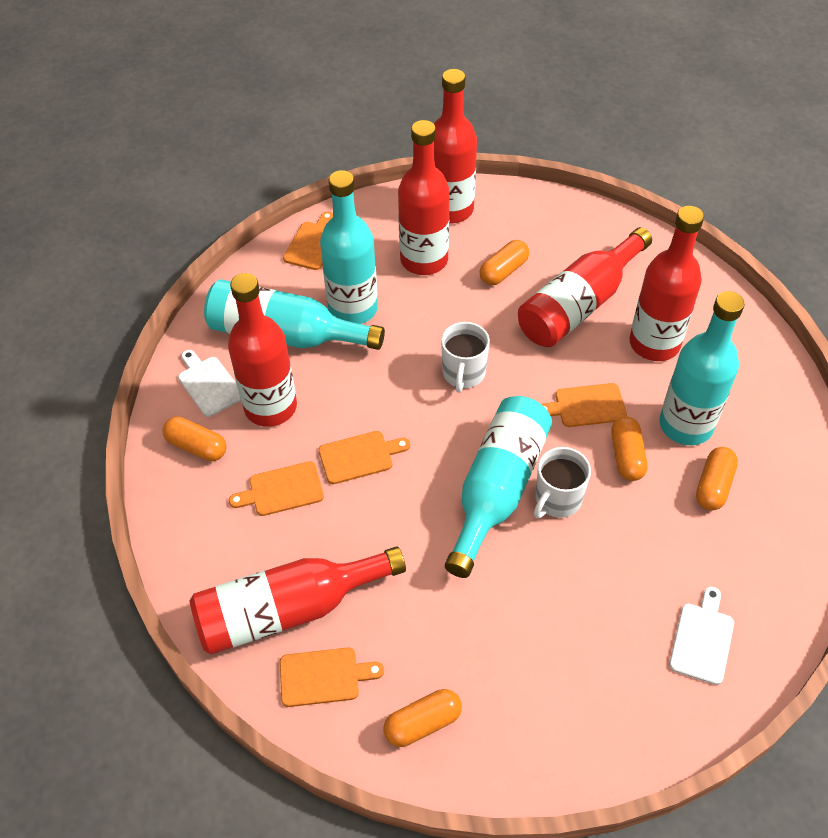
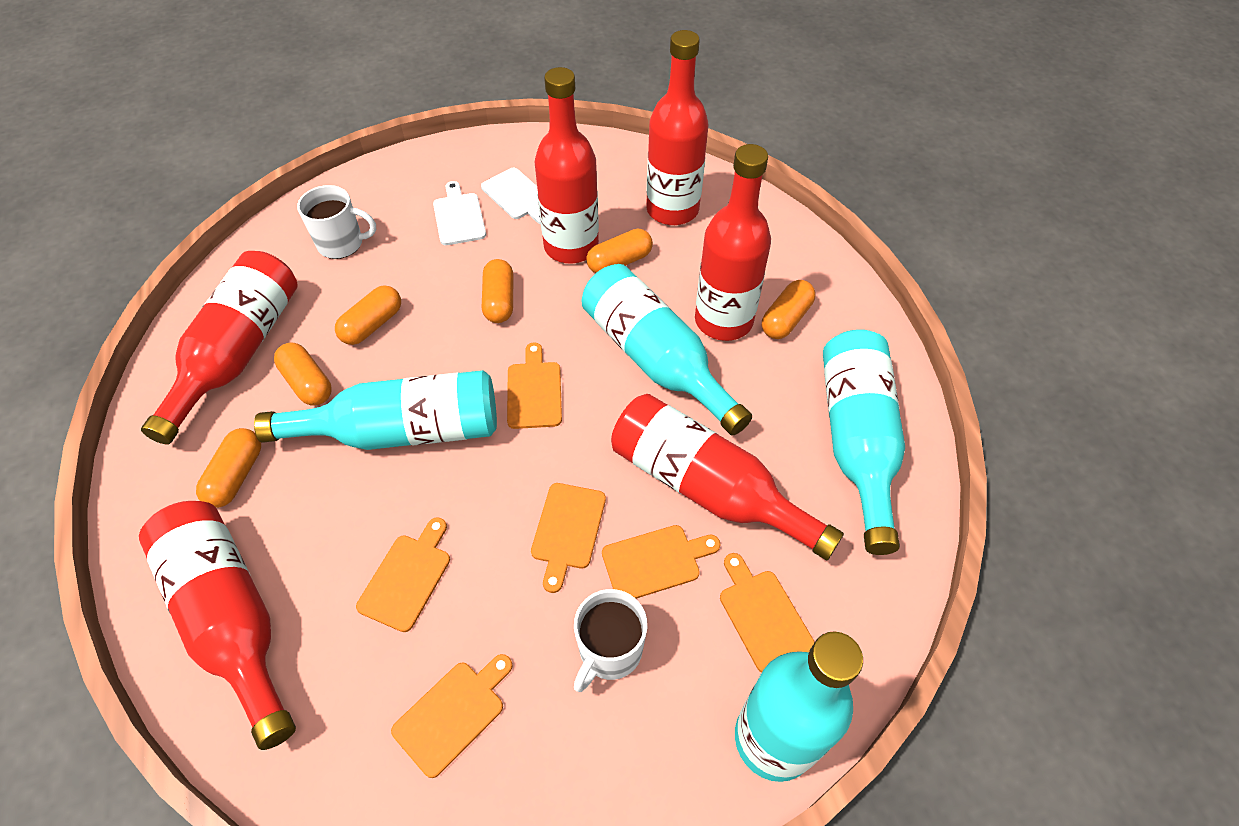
orange capsule: [162,416,227,461] [384,689,462,747] [479,240,529,286] [611,416,648,481] [696,447,738,510] = 5 -> [196,428,261,508] [274,343,332,406] [335,285,401,345] [482,259,513,323] [586,229,653,273] [762,280,815,339] = 6
orange cutting board: [229,461,324,516] [280,648,384,707] [283,211,333,270] [319,431,410,484] [542,383,627,427] = 5 -> [356,517,450,632] [391,654,513,778] [507,342,562,429] [531,483,606,593] [602,525,721,599] [720,553,815,672] = 6

